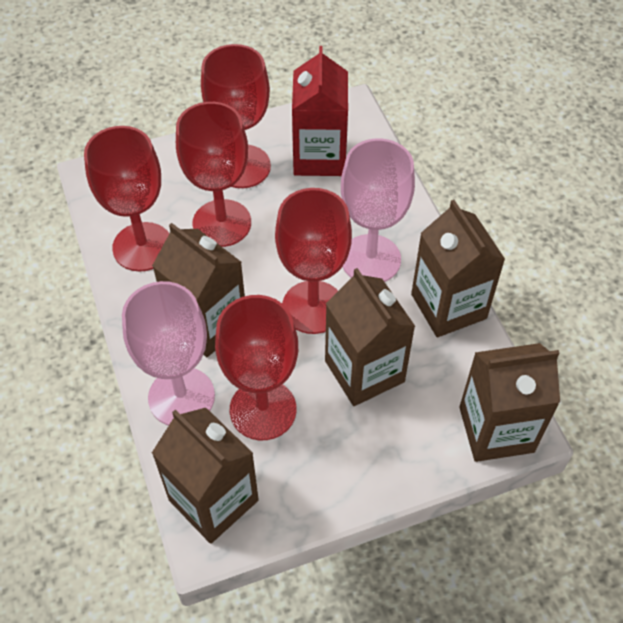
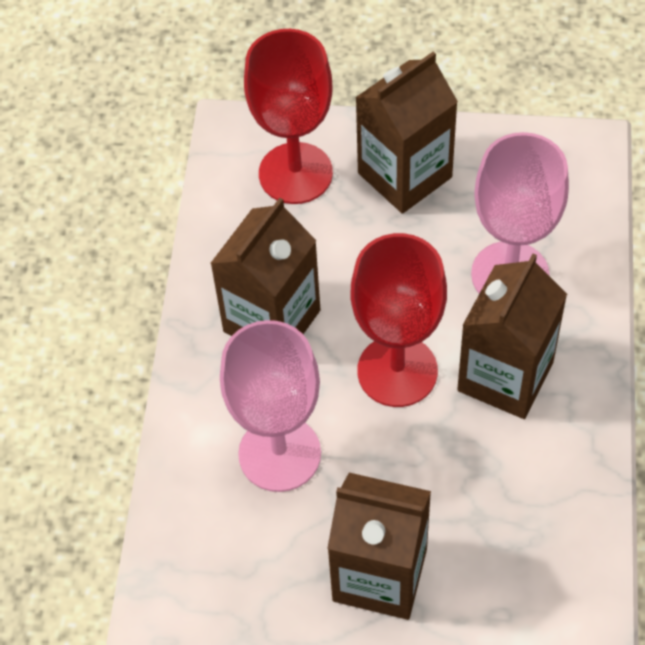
brown carton: [152,223,245,357] [152,408,259,544] [325,268,415,406] [411,200,505,337] [459,343,560,462] = 5 -> [210,198,320,336] [327,473,431,620] [355,52,458,214] [457,254,567,419] = 4
red carton: [292,46,348,176] = 1 -> none = 0
red goblet: [84,126,169,271] [176,102,251,247] [201,44,271,188] [215,295,298,440] [275,188,352,334] = 5 -> [244,29,333,204] [351,233,447,407] = 2

